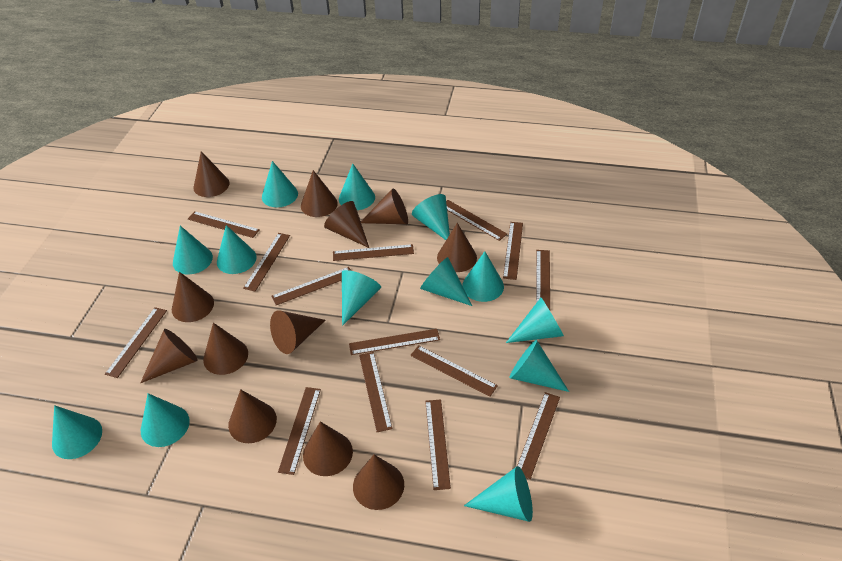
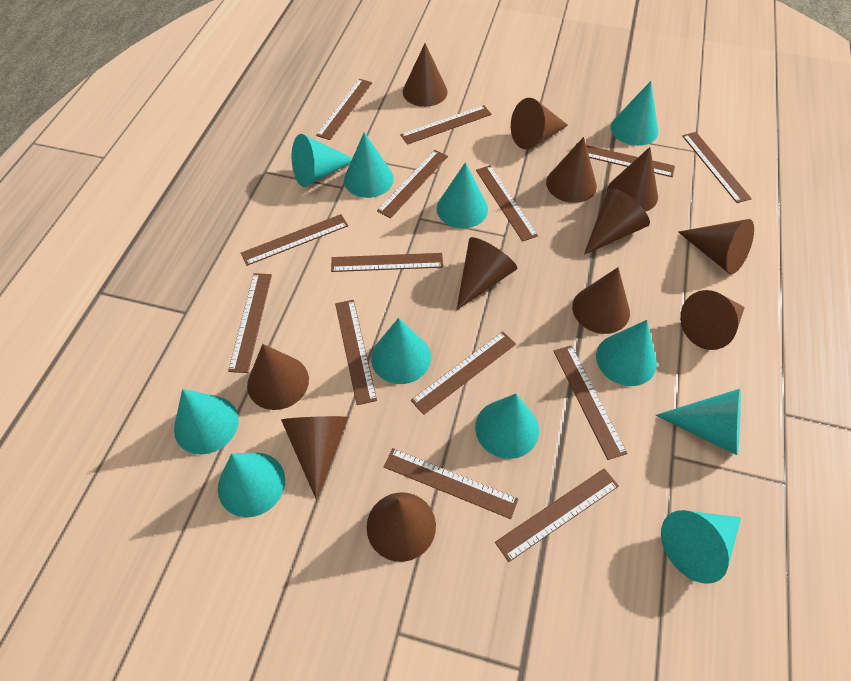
turquoise cone: [52,405,102,459] [141,393,190,447] [173,226,213,274] [217,225,257,274] [262,161,298,207] [339,164,375,210] [342,270,381,326] [412,194,450,240] [420,257,472,306] [462,251,504,302] [464,466,533,522] [506,298,564,343] [509,340,569,392] = 13 -> [174,389,239,454] [218,453,285,517] [292,134,352,187] [344,132,394,198] [371,318,431,384] [437,162,488,228] [475,394,539,459] [596,320,657,386] [611,81,658,146] [656,389,741,455] [661,510,741,584] = 11

